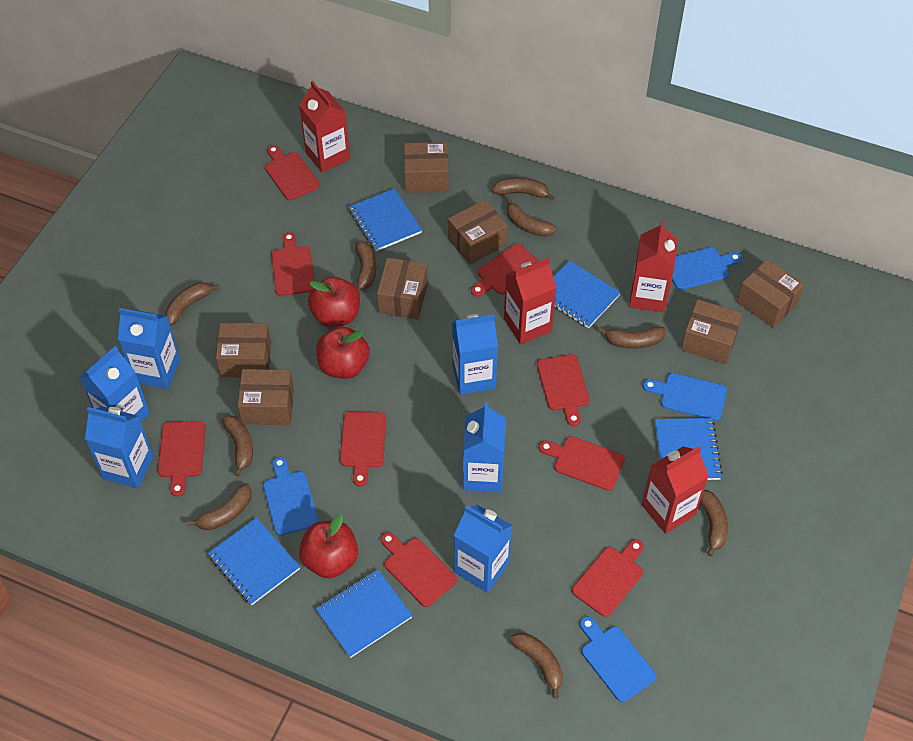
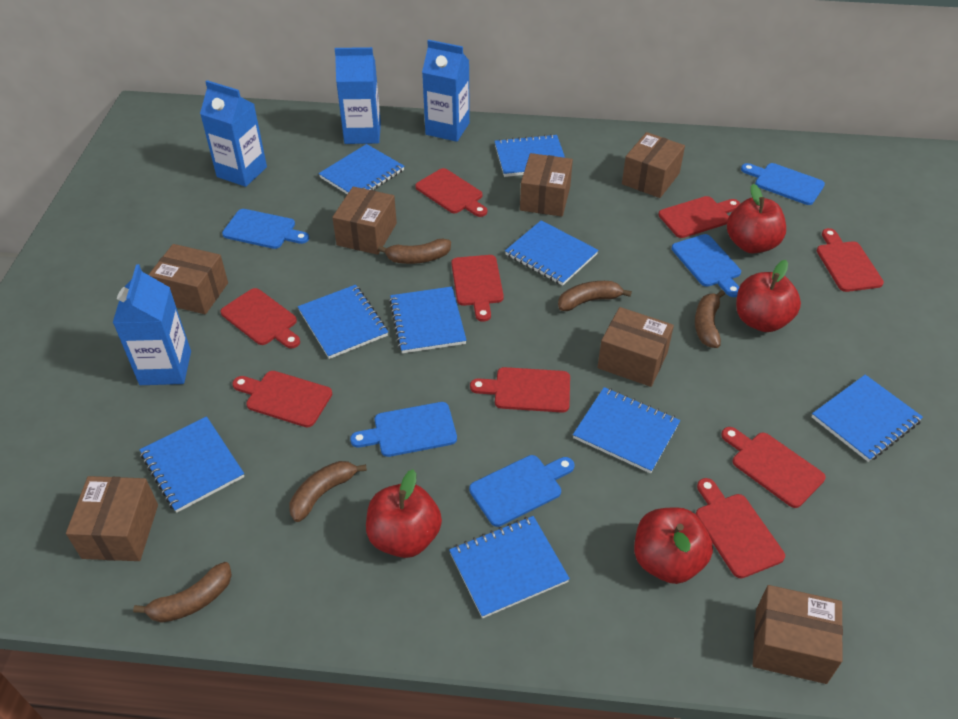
blue carton: [79,346,150,422] [85,406,153,489] [118,308,180,389] [452,314,498,395] [454,505,512,593] [463,402,506,492] = 6 -> [113,264,191,385] [200,80,267,187] [335,47,381,144] [422,40,470,142] = 4
blue cutting board: [263,457,319,536] [580,617,656,702] [643,373,727,421] [672,247,742,290] = 4 -> [222,209,309,249] [350,402,457,457] [469,455,574,527] [672,234,741,297] [741,163,825,205] = 5
blue notebook: [208,518,300,605] [316,569,412,658] [349,188,422,251] [553,260,621,328] [655,418,723,480] = 5 -> [140,416,244,513] [298,285,388,359] [319,144,404,194] [389,287,467,353] [449,516,570,618] [495,134,565,177] [505,220,599,286] [573,387,680,473] [812,375,923,462] = 9
brown banana: [165,283,219,326] [187,483,252,530] [222,415,253,476] [355,242,376,291] [492,178,554,200] [506,198,557,237] [510,633,563,698] [599,326,666,349] [700,490,728,556] = 9 -> [133,562,232,623] [290,461,367,522] [378,239,451,264] [558,281,632,311] [695,290,725,348] = 5
red apple: [299,514,358,578] [308,277,360,327] [316,327,370,379] = 3 -> [366,469,442,558] [634,507,713,584] [727,184,786,253] [736,260,801,332] = 4
red carton: [299,81,350,173] [504,257,557,345] [629,221,678,313] [642,446,709,534] = 4 -> none = 0

